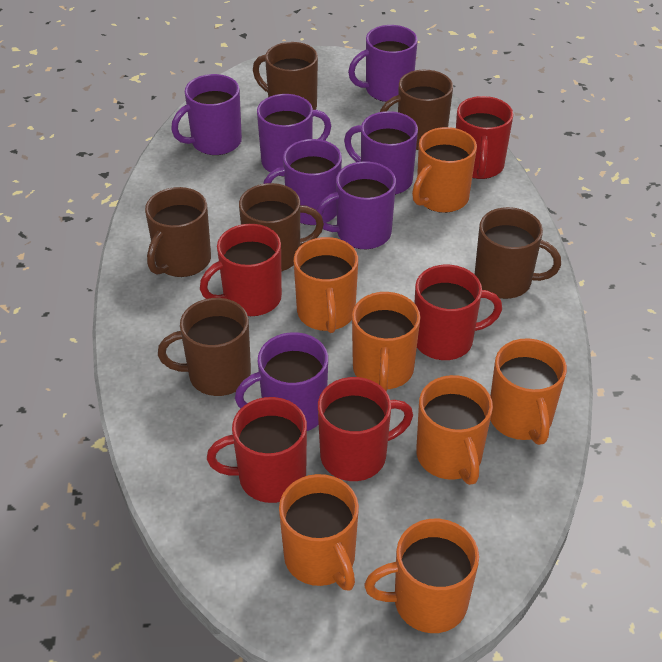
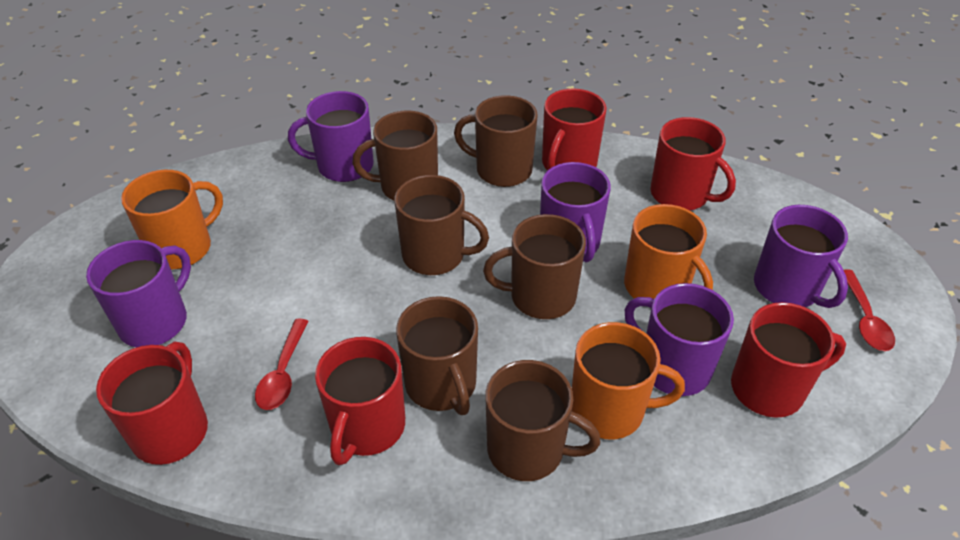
orange mug: [279,474,359,591] [294,237,358,333] [352,292,420,392] [364,519,479,633] [412,127,477,213] [416,375,493,485] [490,338,567,445] = 7 -> [121,170,223,269] [572,322,685,439] [624,204,713,299] = 3
purple mug: [171,74,242,155] [235,332,328,431] [257,94,331,176] [263,139,342,225] [317,161,396,249] [344,111,418,195] [348,25,418,102] = 7 -> [86,240,191,347] [288,91,374,182] [540,162,611,262] [625,283,734,396] [754,205,848,308] = 5
red spoon: none = 0 -> [255,318,309,410] [844,269,895,351] = 2

